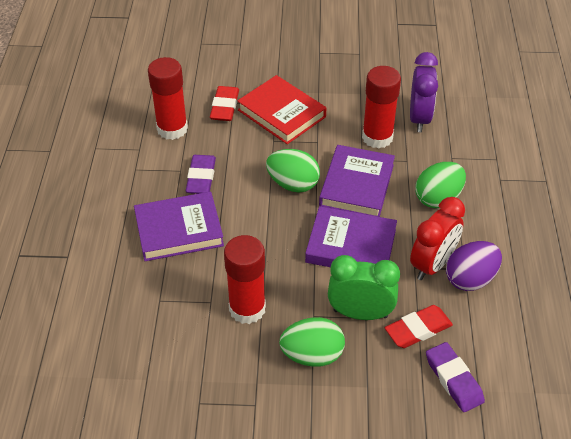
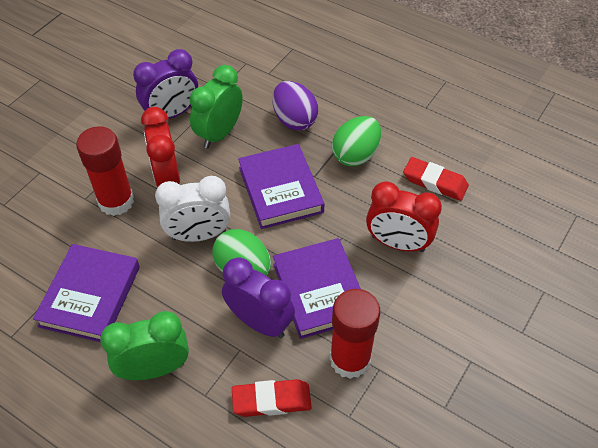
green clock: [328,255,400,320] = 1 -> [100,311,189,380] [190,65,243,149] = 2
green egg: [266,149,320,193] [279,317,345,367] [415,162,466,208] = 3 -> [213,229,271,276] [332,116,381,166] = 2
purple clock: [410,52,438,132] = 1 -> [133,49,198,119] [222,257,295,338] = 2
purple eraser: [186,155,216,194] [426,342,485,412] = 2 -> none = 0
red book: [237,75,326,144] = 1 -> none = 0
red clock: [410,197,465,280] = 1 -> [141,107,180,187] [366,181,442,252] = 2
red glue stick: [148,57,188,140] [224,235,266,324] [362,66,401,149] = 3 -> [76,126,134,216] [330,289,380,379] = 2
white clock: none = 0 -> [155,176,230,242] = 1

